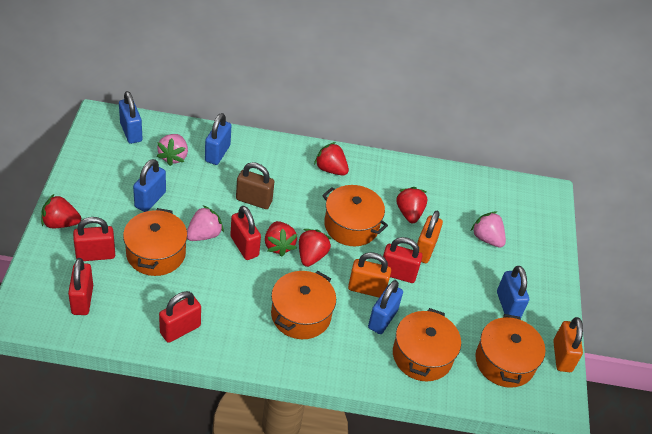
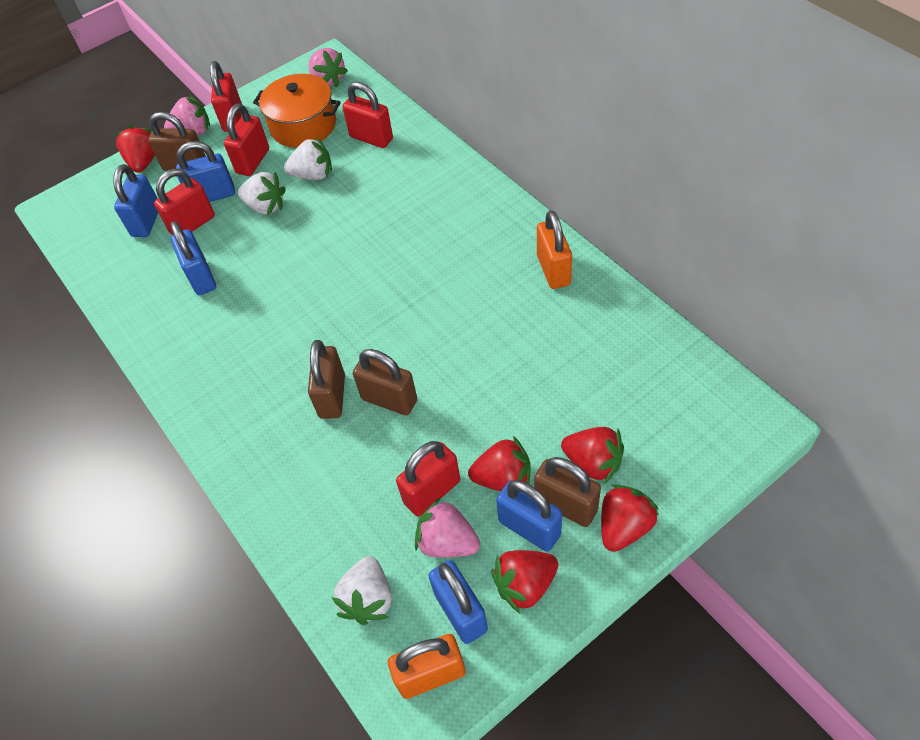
brown padlock: [236,162,274,209] = 1 -> [148,112,206,171] [308,340,345,419] [353,349,417,415] [534,457,601,527] = 4
orange padlock: [348,252,391,298] [417,211,443,263] [553,317,583,372] = 3 -> [388,634,466,699] [537,210,572,289] = 2
orange pot: [123,208,187,276] [271,271,336,339] [322,185,388,246] [393,308,461,381] [475,314,545,388] = 5 -> [253,74,341,148] = 1
white strawberry: none = 0 -> [238,172,286,215] [284,137,332,180] [332,556,392,625] = 3

